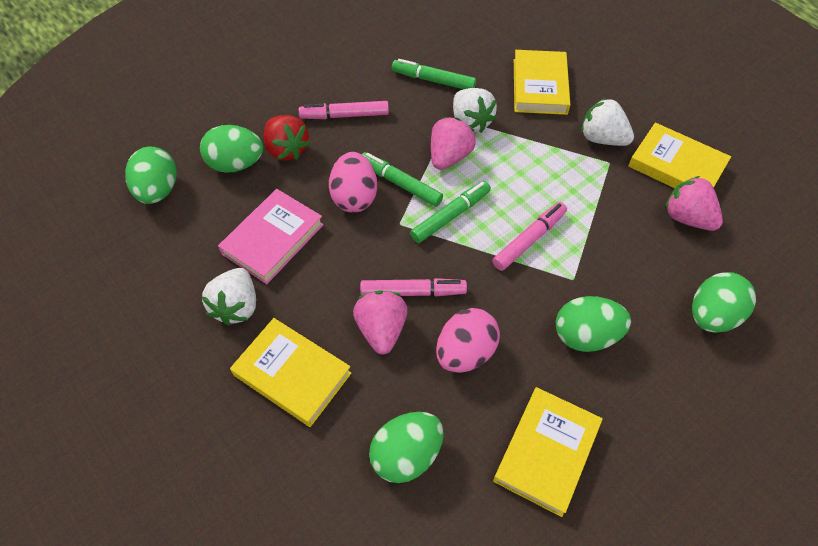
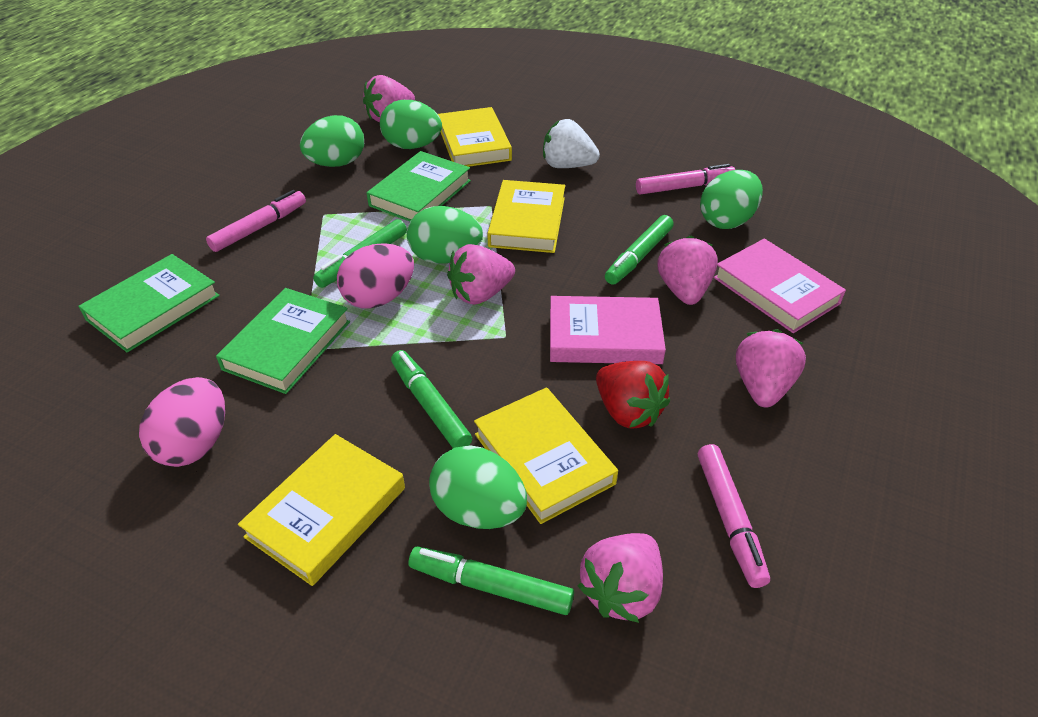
green book: none = 0 -> [78,254,220,352] [216,288,350,394] [367,151,471,221] = 3
green marker: [362,152,443,207] [392,59,476,89] [410,181,491,243] = 3 -> [313,219,407,288] [391,350,472,448] [409,547,574,615] [605,215,674,285] = 4
pink book: [218,189,324,284] = 1 -> [550,296,666,364] [714,239,846,333] = 2
pink strawberry: [353,291,408,355] [431,117,476,170] [665,176,723,231] = 3 -> [363,75,415,122] [447,244,515,305] [578,533,663,623] [657,236,718,305] [736,329,806,407] = 5
white strawberry: [202,268,256,326] [453,88,497,133] [581,98,634,146] = 3 -> [543,119,600,168] = 1

